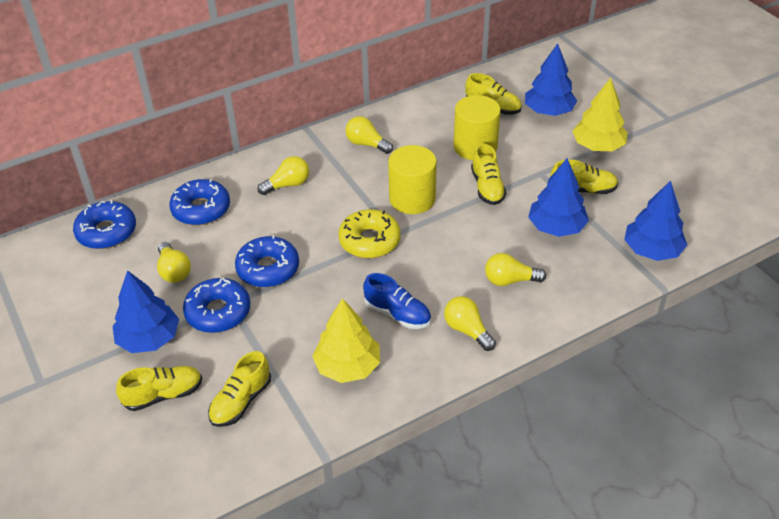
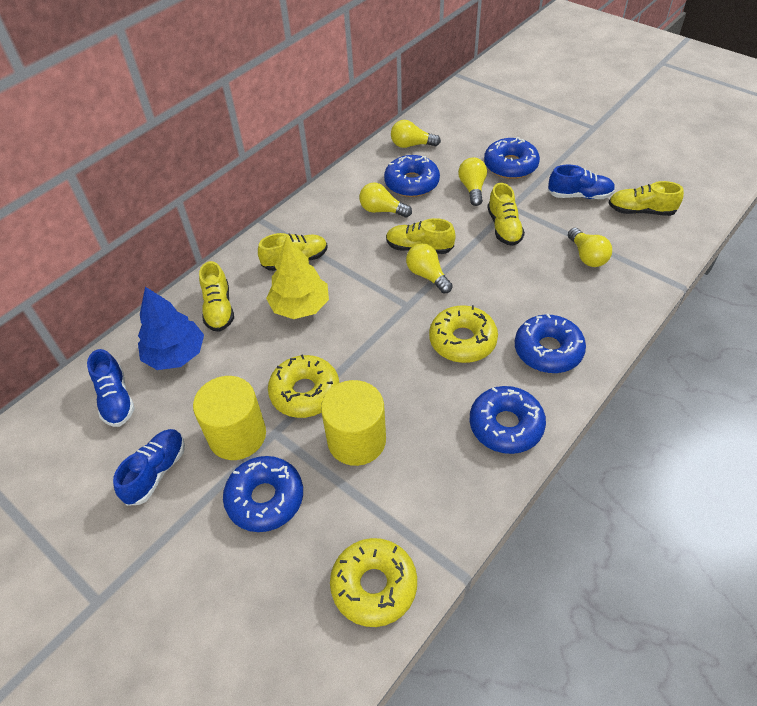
blue donut: [73,200,136,249] [169,179,230,225] [183,277,250,333] [235,235,299,287] = 4 -> [223,456,303,532] [384,155,440,197] [470,386,546,454] [484,137,540,179] [515,314,586,373] = 5
blue shoe: [363,273,431,329] = 1 -> [87,349,135,427] [113,429,185,506] [548,165,615,199] = 3
blue tree: [112,270,179,353] [525,43,577,116] [528,158,589,237] [624,181,687,261] = 4 -> [138,287,204,370] = 1
yellow donut: [338,209,401,258] = 1 -> [268,354,340,418] [330,538,417,627] [429,305,498,363] = 3
yellow tree: [312,298,380,383] [573,78,627,151] = 2 -> [266,236,329,319] = 1

